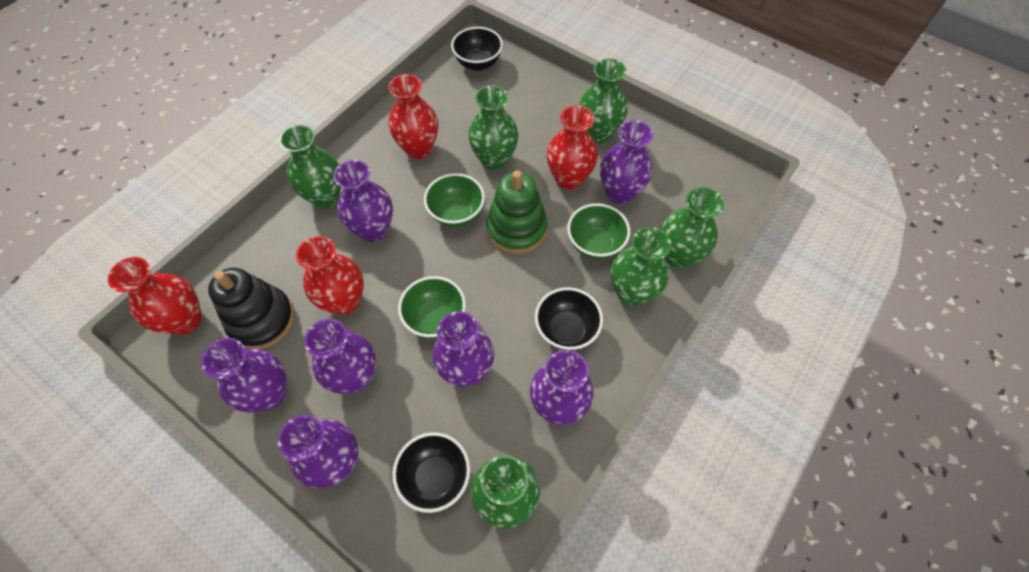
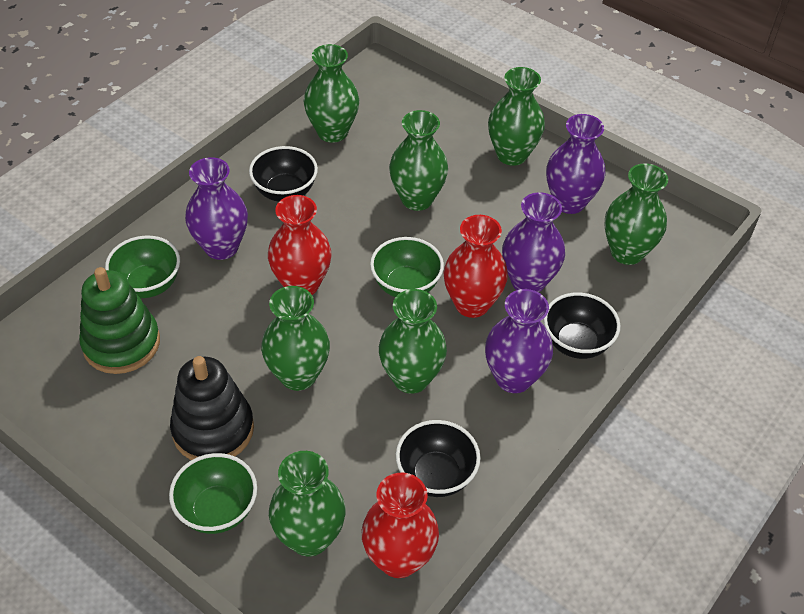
green vase: [279,125,341,209] [468,85,518,170] [471,455,540,528] [579,58,627,144] [611,227,672,306] [661,187,724,269] = 6 -> [261,286,330,391] [269,451,346,557] [304,44,359,143] [379,289,447,394] [389,110,448,211] [488,67,545,166] [605,163,668,265] = 7
purple vase: [201,338,287,413] [278,415,358,488] [304,319,376,394] [333,160,393,242] [432,311,494,387] [530,350,593,425] [600,120,653,204] = 7 -> [185,157,248,260] [485,289,553,393] [502,192,565,292] [546,114,605,214] = 4
red vase: [108,257,202,335] [296,236,364,315] [388,74,438,159] [547,105,598,190] = 4 -> [268,195,331,295] [361,472,439,578] [443,215,508,318] = 3

